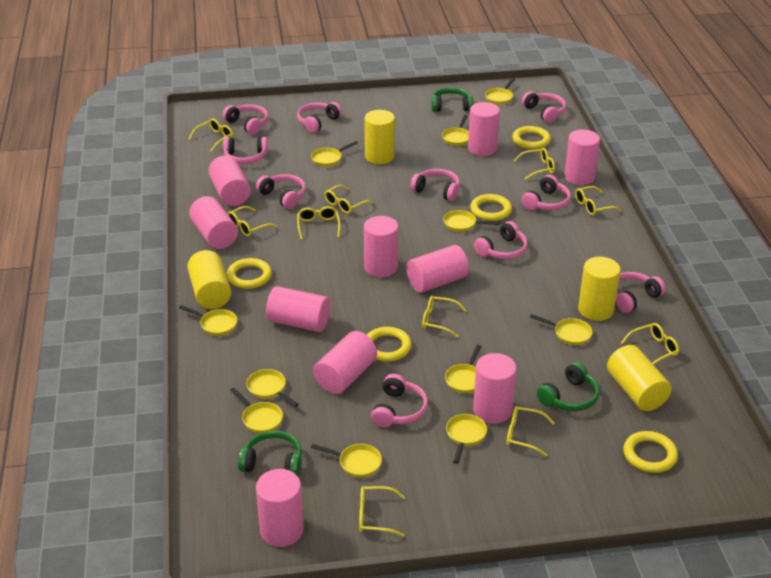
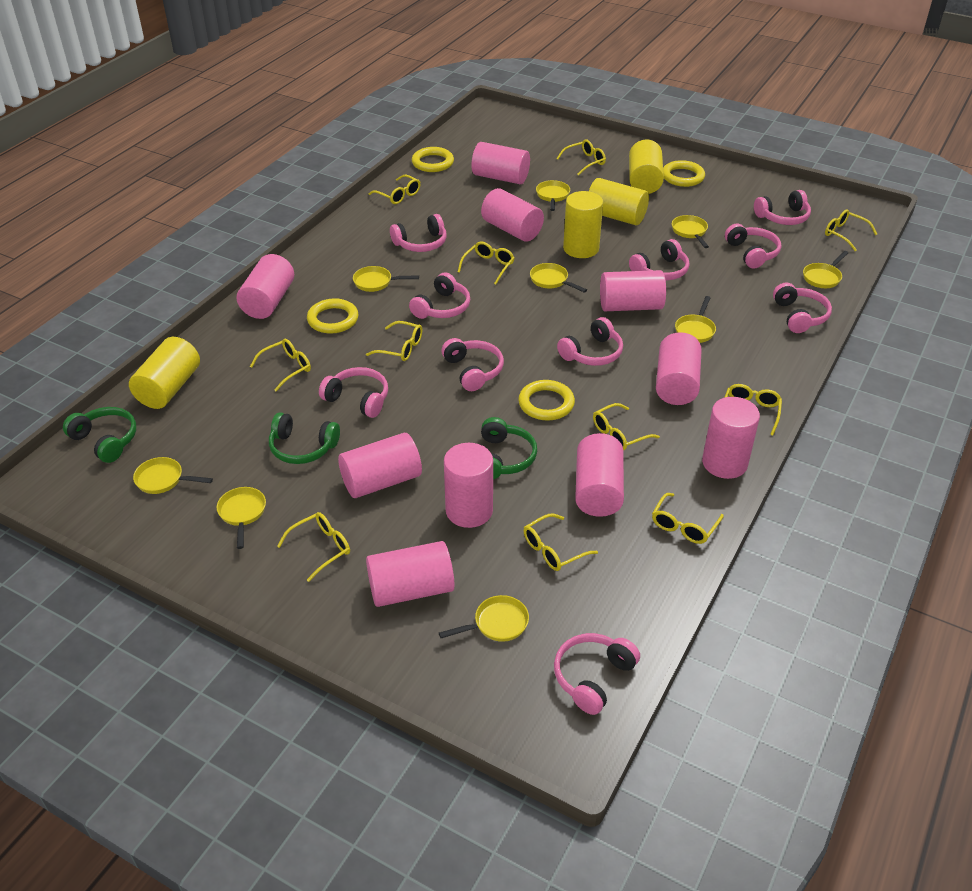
yellow glasses: [189,119,233,152] [228,206,277,237] [297,206,340,240] [324,185,373,214] [359,486,405,537] [422,295,467,337] [506,406,555,456] [513,148,555,180] [575,186,621,215] [621,323,679,365] = 10 -> [250,339,311,391] [277,512,350,582] [366,321,422,361] [369,175,420,204] [458,241,514,285] [524,513,598,571] [556,140,606,176] [593,403,660,450] [652,493,724,544] [724,384,782,436] [825,210,877,251] = 11
yellow pan: [179,305,237,336] [230,387,283,433] [246,369,299,407] [311,141,358,167] [311,444,382,478] [442,115,469,146] [443,210,500,232] [445,345,481,393] [446,414,487,464] [485,78,516,105] [530,314,593,345] = 11 -> [133,457,213,494] [217,487,266,549] [353,266,419,292] [439,595,529,642] [530,263,587,293] [536,180,570,211] [672,215,709,248] [675,296,716,343] [803,251,848,288] = 9
yellow ring: [227,258,272,289] [367,327,412,362] [470,194,512,221] [512,126,551,149] [623,431,678,473] = 5 -> [307,298,359,334] [412,147,454,172] [518,380,575,420] [663,160,705,187] = 4

